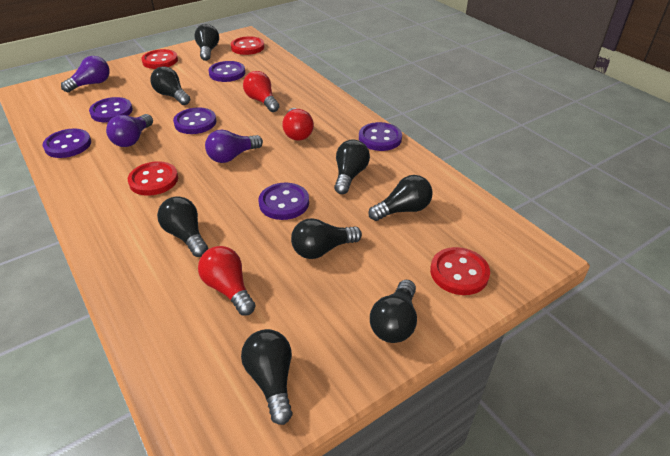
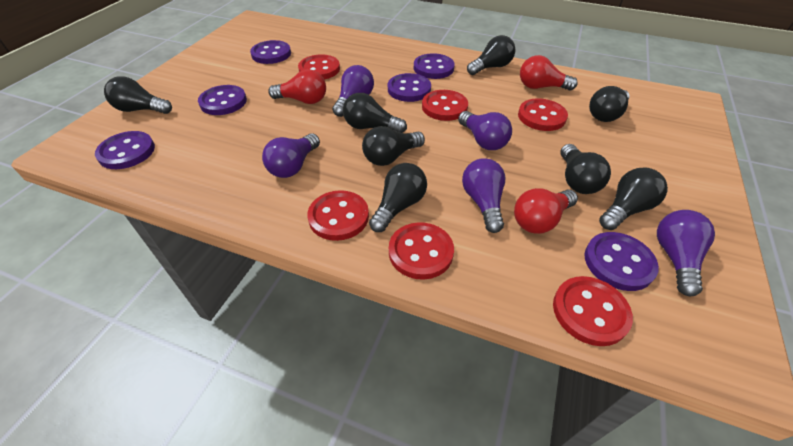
purple light bulb: [61,56,110,92] [106,114,153,147] [205,129,263,163] = 3 -> [262,133,320,178] [332,65,374,117] [458,111,512,150] [462,158,505,233] [657,210,715,296] = 5
red button: [128,161,178,196] [141,49,178,69] [231,36,264,55] [430,247,490,295] = 4 -> [298,54,340,80] [307,190,369,241] [389,222,454,280] [422,90,468,121] [518,98,568,131] [553,276,633,346] = 6

